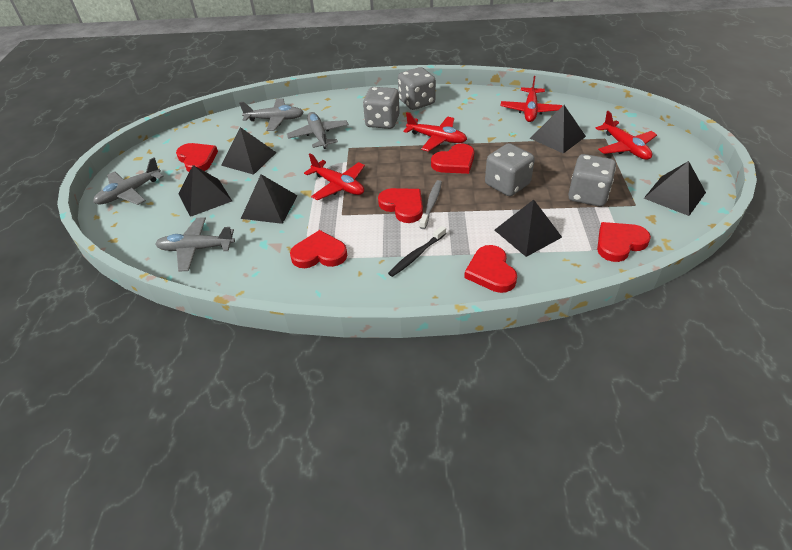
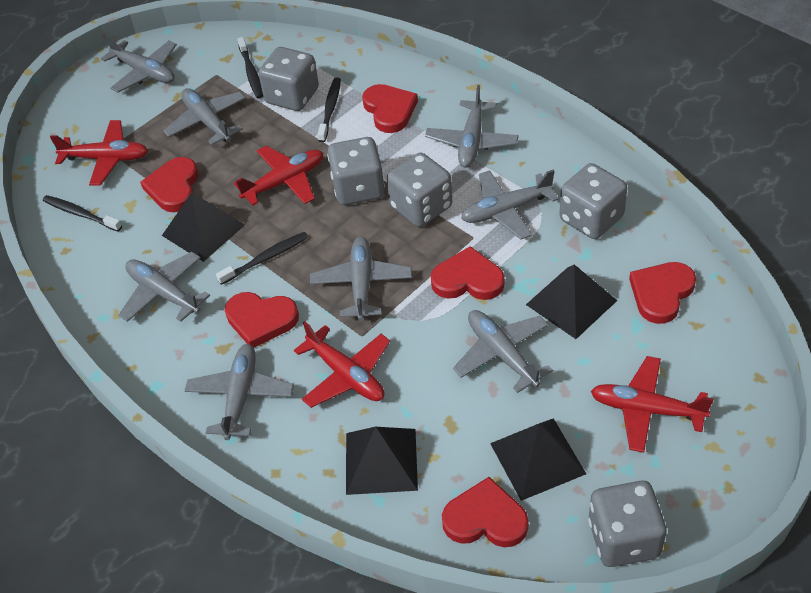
black pyramid: [178,165,232,217] [221,127,277,175] [241,174,298,224] [495,200,562,257] [530,105,586,154] [644,161,706,216] = 6 -> [162,193,245,262] [346,427,418,495] [490,418,586,501] [526,264,618,339] = 4
black toothbrush: [388,226,446,277] = 1 -> [43,195,122,232] [216,232,308,285] [237,37,263,99] [317,77,341,142] = 4
grey dice: [363,87,400,129] [398,67,436,110] [485,143,535,196] [568,154,616,206] = 4 -> [259,47,319,111] [327,137,385,205] [387,153,452,227] [559,163,627,239] [588,480,667,567] = 5
grey plane: [93,157,164,205] [155,217,235,271] [239,98,304,131] [287,112,349,149] = 4 -> [101,34,177,93] [119,252,210,322] [163,88,246,145] [185,344,294,440] [310,237,412,321] [425,85,519,168] [453,310,553,393] [461,169,559,239] = 8
grey toothbrush: [419,180,442,229] = 1 -> none = 0

